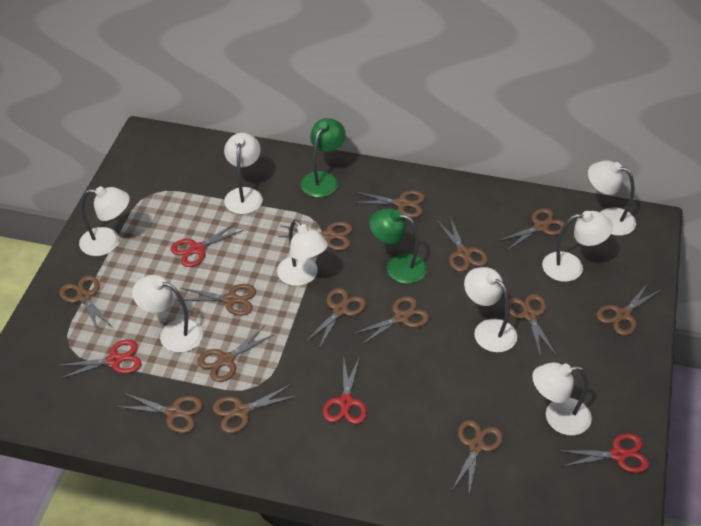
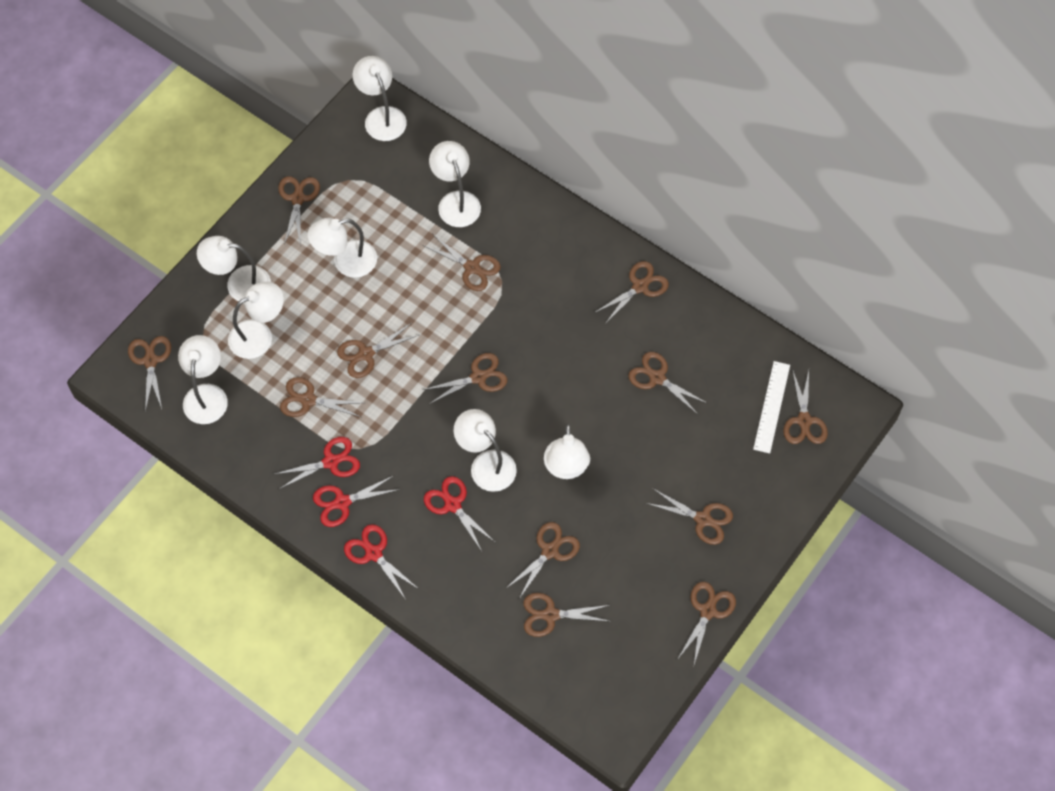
brown scissors: [59,275,113,332] [119,393,203,434] [177,284,256,316] [197,326,275,382] [212,384,297,434] [278,222,353,251] [305,288,366,349] [352,190,425,218] [353,296,429,345] [437,216,488,272] [451,420,503,494] [498,208,567,250] [509,294,556,357] [596,282,662,336] = 14 -> [128,336,171,412] [278,176,320,245] [280,377,365,417] [337,323,419,378] [423,233,501,291] [423,353,507,404] [505,522,580,599] [523,593,612,637] [594,261,669,324] [628,352,709,414] [646,488,733,545] [677,582,736,668] [783,369,828,444] = 13
green lamp: [301,118,346,198] [369,208,427,284] = 2 -> none = 0
white ruler: none = 0 -> [753,361,790,454] = 1

